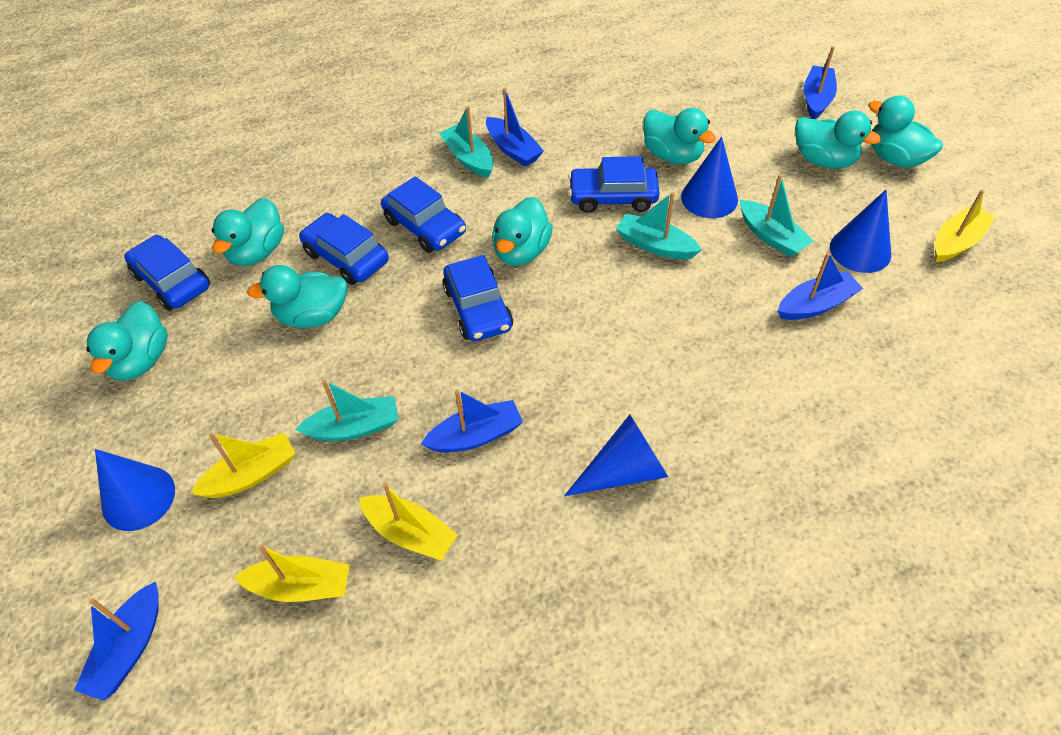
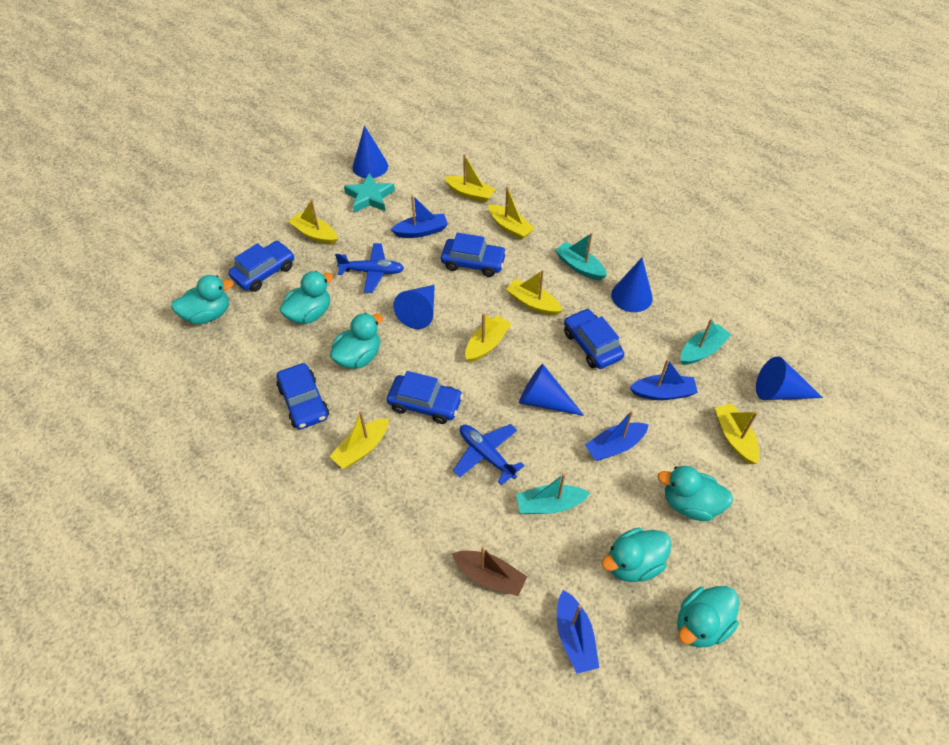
blue boat: [74,581,159,701] [421,389,523,453] [486,88,544,167] [778,253,863,320] [804,46,837,119] = 5 -> [391,195,448,238] [557,590,599,674] [585,410,649,461] [629,359,698,400] = 4
blue cone: [95,449,175,531] [564,414,668,496] [681,137,738,218] [830,190,891,273] = 4 -> [352,126,388,178] [393,285,435,329] [519,364,584,416] [611,258,653,312] [756,356,823,400] = 5
blue plane: none = 0 -> [335,243,404,293] [453,424,525,485] = 2
brown boat: none = 0 -> [452,546,527,596] = 1
turquoise boat: [295,380,399,441] [439,106,493,178] [616,192,702,259] [740,174,814,257] = 4 -> [516,473,590,514] [555,233,607,280] [681,318,731,365] = 3
turquoise duck: [86,301,168,381] [212,198,284,266] [247,265,347,328] [492,197,553,266] [643,108,716,165] [795,111,881,169] [868,96,943,168] = 7 -> [171,275,234,324] [279,271,334,324] [330,313,383,369] [602,528,672,582] [657,466,733,521] [677,586,739,648] = 6
turquoise star: none = 0 -> [344,173,395,213] = 1
yellow boat: [190,433,296,498] [234,545,350,602] [359,483,458,561] [935,189,996,262] = 4 -> [288,199,338,245] [329,411,389,469] [444,154,496,203] [465,313,512,362] [488,186,535,240] [506,270,563,316] [715,403,759,464] = 7

